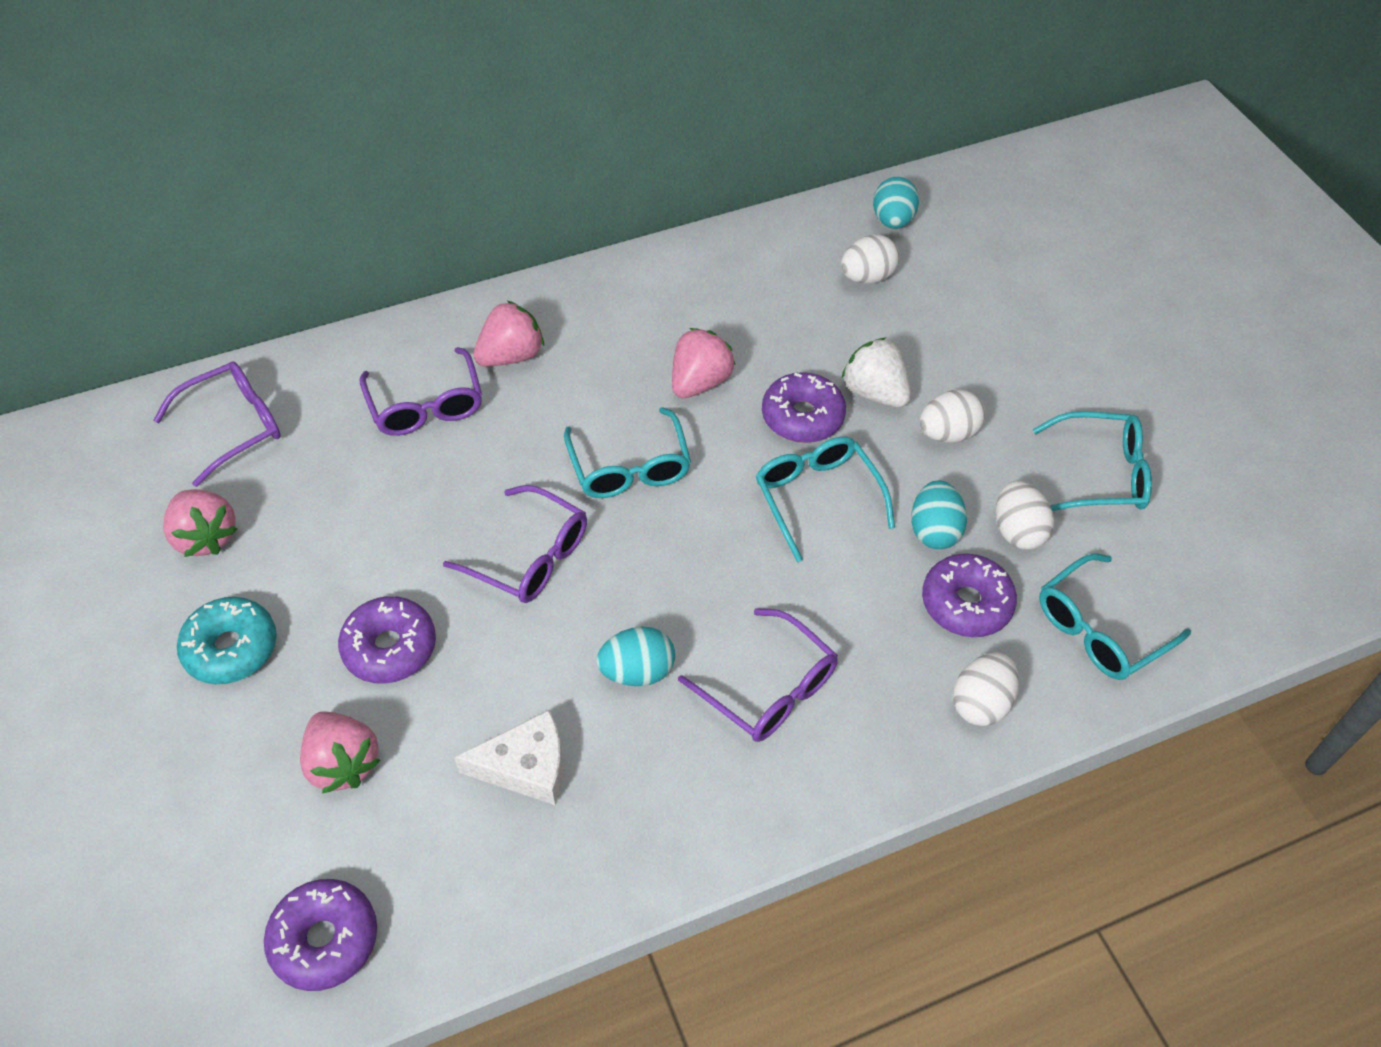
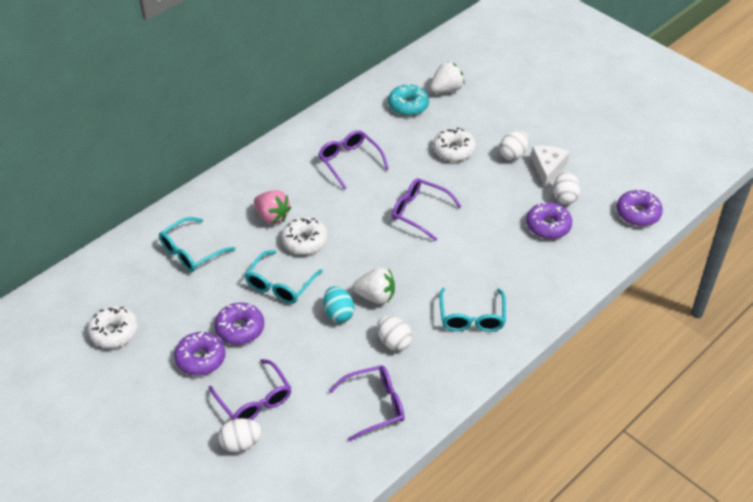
pink strawberry: [163,489,237,557] [300,711,381,794] [473,301,544,367] [672,328,735,398] = 4 -> [254,190,291,224] = 1
turquoise egg: [597,627,675,686] [873,177,919,229] [911,480,967,549] = 3 -> [323,286,355,323] = 1
turquoise glasses: [564,407,691,498] [756,437,895,562] [1033,411,1152,511] [1039,553,1191,680] = 4 -> [159,217,235,272] [245,250,323,304] [439,288,506,332] = 3
white donut: none = 0 -> [87,306,138,348] [281,217,328,255] [433,128,476,161] = 3
white strawberry: [842,338,911,407] = 1 -> [353,268,395,304] [430,62,464,93] = 2

